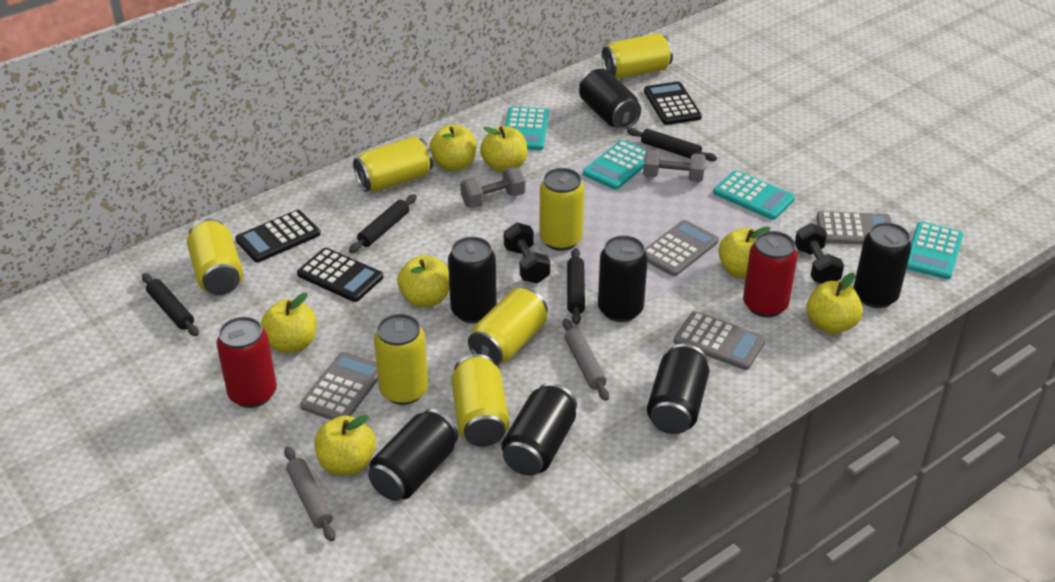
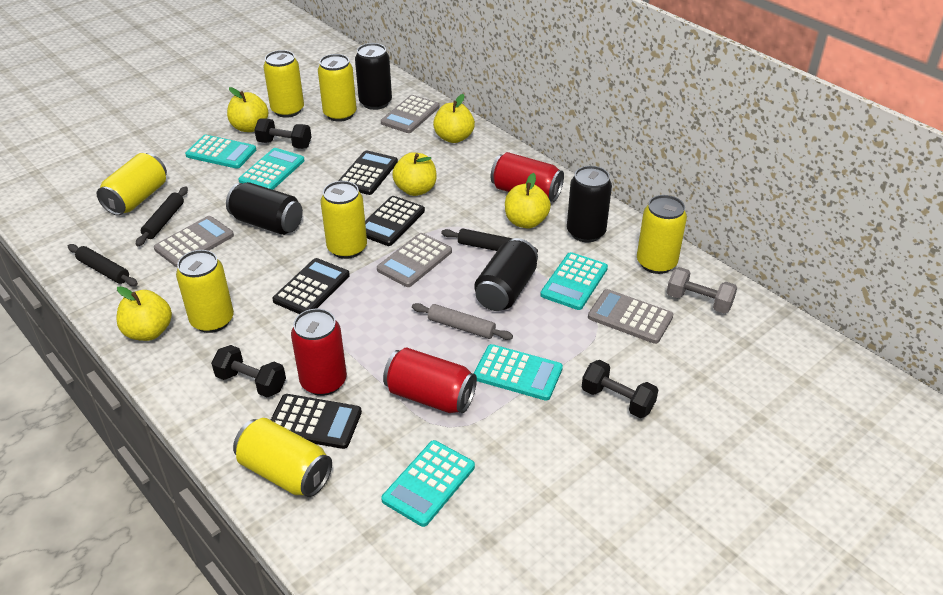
black calculator: [235,210,321,262] [297,248,383,302] [644,81,702,125] = 3 -> [271,394,362,449] [272,258,350,314] [338,150,398,195] [365,196,425,246] = 4
black can: [368,409,459,501] [448,237,497,323] [502,383,577,476] [579,69,641,130] [598,235,648,322] [647,344,709,434] [854,222,912,308] = 7 -> [226,182,303,235] [355,43,392,110] [474,238,538,311] [567,166,612,242] = 4
black dumbbell: [504,223,550,283] [795,223,844,284] = 2 -> [211,345,286,397] [254,118,311,149] [582,360,658,418] = 3
black rolling pin: [142,273,199,336] [349,194,417,253] [567,248,585,325] [627,128,717,161] = 4 -> [68,244,138,286] [136,187,188,246] [441,228,538,253] = 3
grey dumbbell: [460,167,526,208] [643,149,705,182] = 2 -> [667,267,737,314] = 1
grey rolling pin: [284,447,335,542] [563,318,609,401] = 2 -> [412,303,513,340] = 1
red can: [216,316,277,408] [743,231,798,317] = 2 -> [291,309,347,396] [383,347,477,413] [491,152,564,202] = 3
turquoise calculator: [505,107,549,150] [583,140,646,190] [713,170,795,220] [907,222,963,279] = 4 -> [185,135,256,169] [238,148,305,190] [381,440,475,527] [473,344,563,401] [540,252,608,310] = 5
yellow apple: [260,293,317,353] [314,415,376,475] [397,255,449,307] [429,125,477,171] [480,126,528,173] [718,226,771,279] [806,273,863,334] = 7 -> [116,286,172,341] [227,87,269,132] [392,152,437,196] [433,94,475,143] [505,173,551,228] = 5

